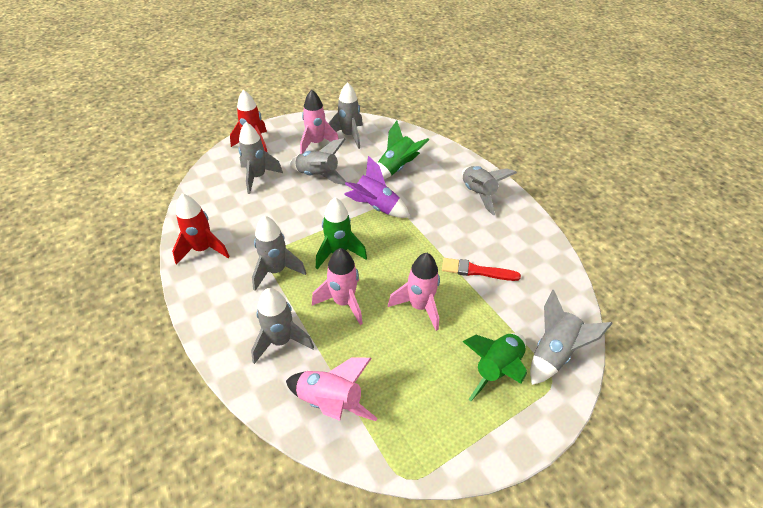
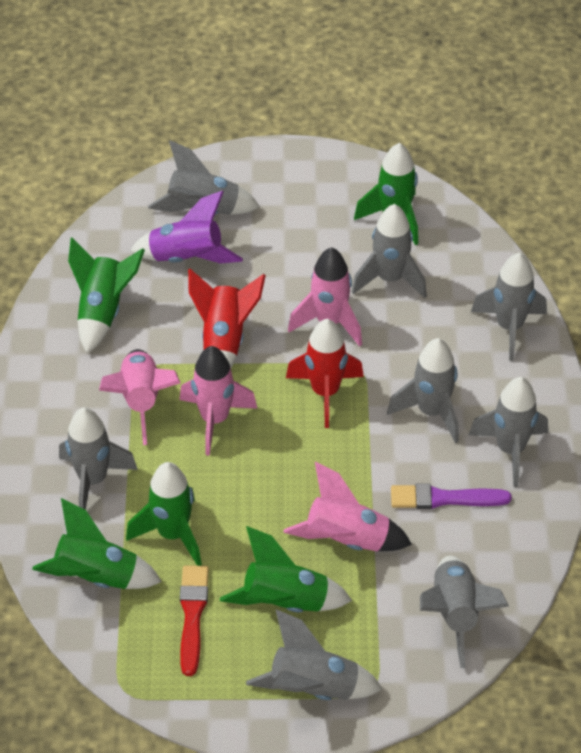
green rocket: [316,198,367,269] [377,121,429,180] [462,333,527,401] = 3 -> [32,498,162,589] [68,238,145,353] [126,462,202,566] [220,526,352,612] [354,143,418,245] = 5
grey rocket: [238,122,283,194] [251,288,314,364] [252,216,306,291] [290,138,346,185] [328,82,363,149] [462,166,517,215] [530,290,612,385] = 7 -> [59,407,138,510] [148,140,260,215] [246,610,383,700] [352,204,427,298] [387,338,459,443] [420,556,509,668] [469,377,548,487] [471,252,547,361] = 8
purple brush: none = 0 -> [391,484,512,509] = 1

